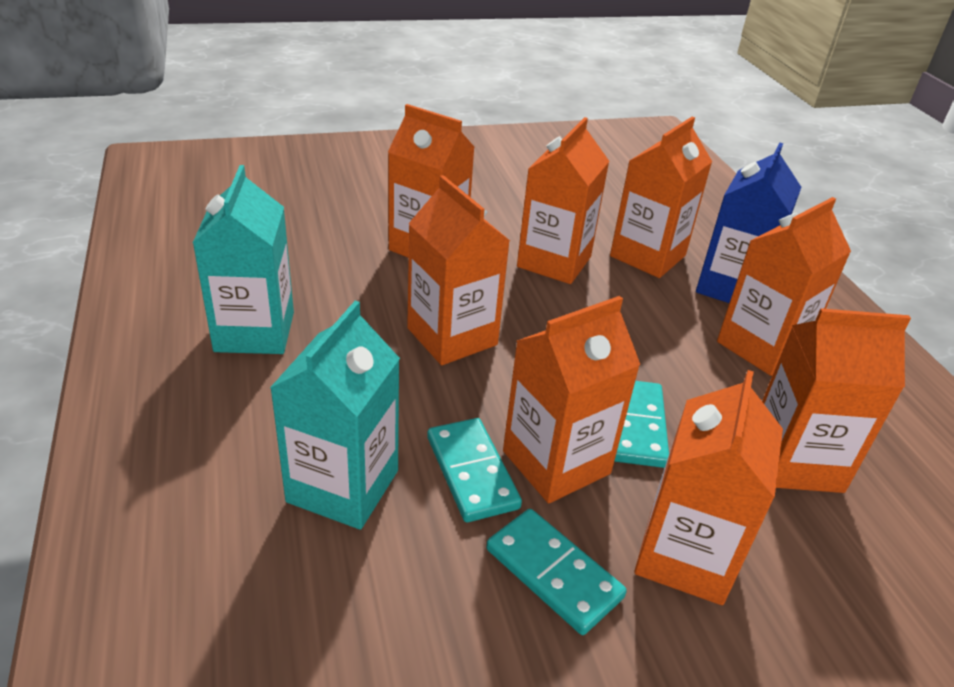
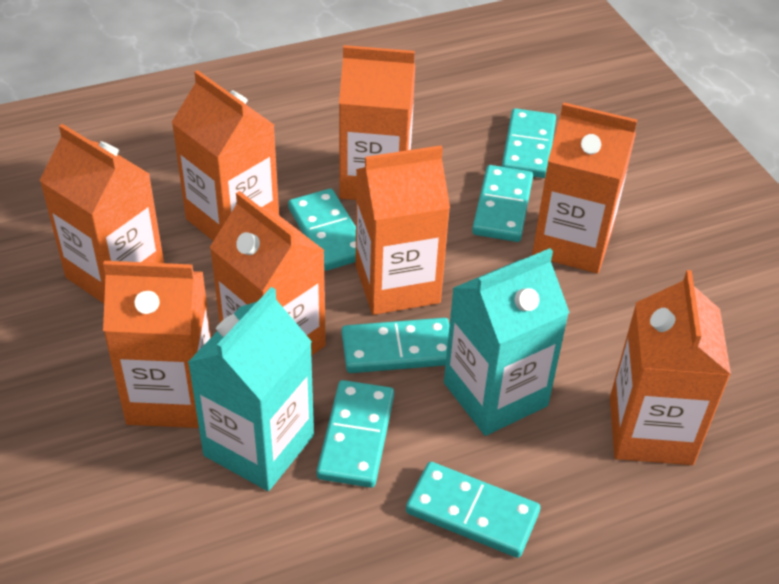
blue carton: [696,143,801,303] = 1 -> none = 0
turquoise domino: [427,418,522,522] [486,509,627,635] [614,381,669,468] = 3 -> [288,189,356,271] [316,380,394,488] [342,318,450,373] [406,462,540,558] [472,165,533,242] [502,108,556,178] = 6

